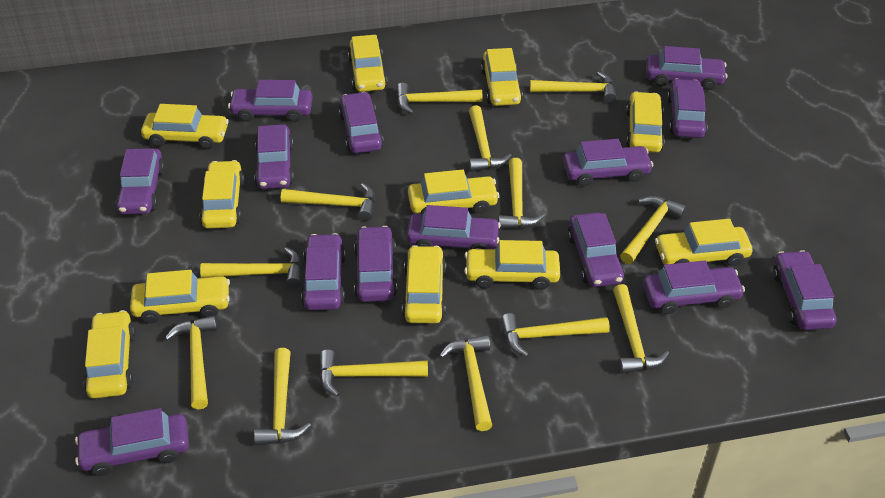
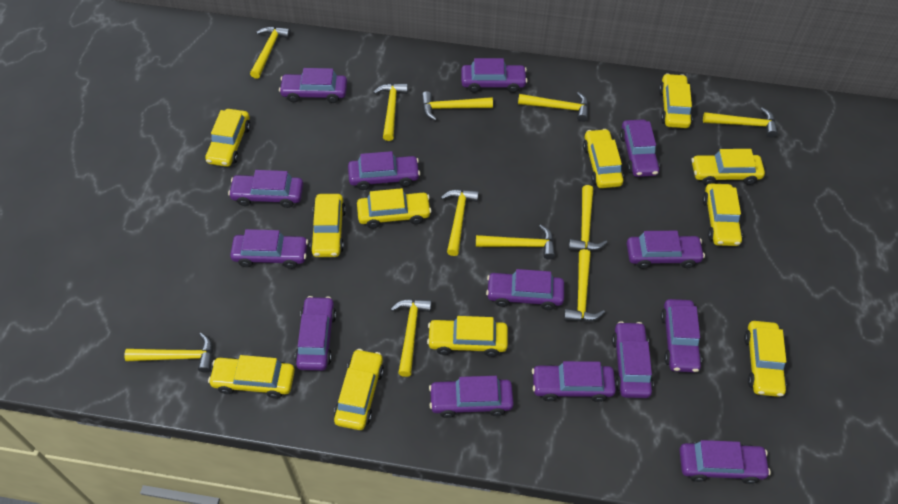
yellow hammer: [165,315,217,410] [200,247,302,288] [254,348,311,446] [281,183,375,221] [319,349,428,397] [396,82,482,114] [439,335,492,431] [469,105,512,172] [498,158,545,229] [501,313,610,357] [530,72,617,103] [613,284,669,374] [620,196,687,264] = 13 -> [124,333,213,373] [250,26,291,79] [373,83,408,141] [391,299,432,377] [421,91,493,121] [441,189,479,256] [476,224,555,260] [518,92,589,122] [564,249,605,322] [568,185,608,251] [703,107,778,138] = 11

